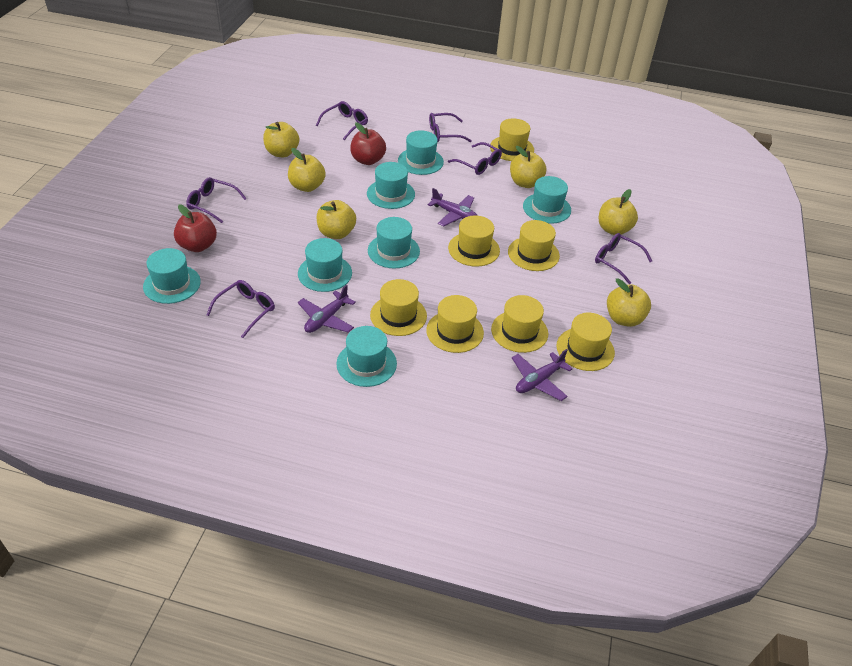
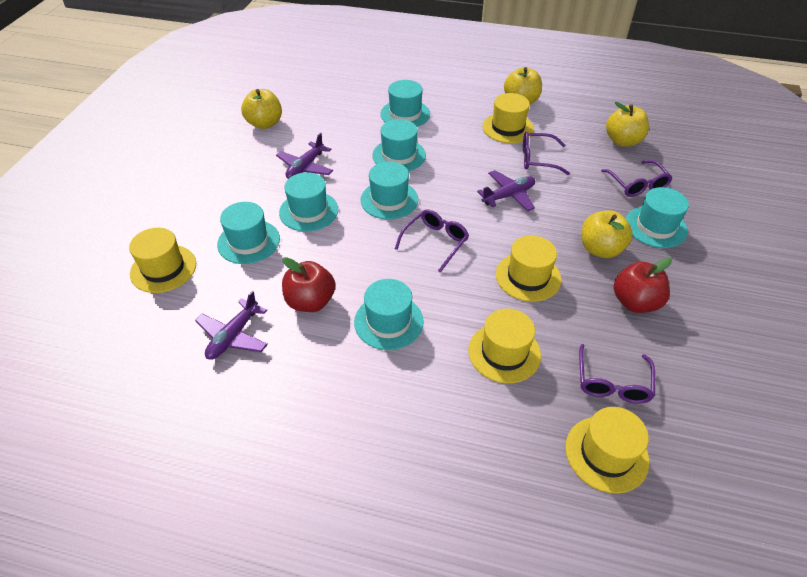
purple glasses: [186,177,247,223] [206,280,275,338] [316,101,368,140] [429,113,472,142] [448,142,502,175] [595,233,652,284] = 6 -> [395,209,469,273] [523,132,570,175] [579,344,655,404] [601,160,672,197] = 4
yellow apple: [263,122,299,157] [288,148,326,192] [316,200,356,239] [510,146,546,188] [599,189,638,235] [607,278,651,327] = 6 -> [241,89,282,129] [504,67,542,104] [582,211,633,258] [606,102,649,147] = 4
yellow hat: [370,279,427,336] [426,295,484,353] [448,215,500,267] [490,118,534,161] [491,295,548,353] [508,220,560,271] [556,313,615,371] = 7 -> [129,228,196,293] [468,309,541,383] [483,93,534,143] [496,235,561,302] [565,407,649,494] = 5

